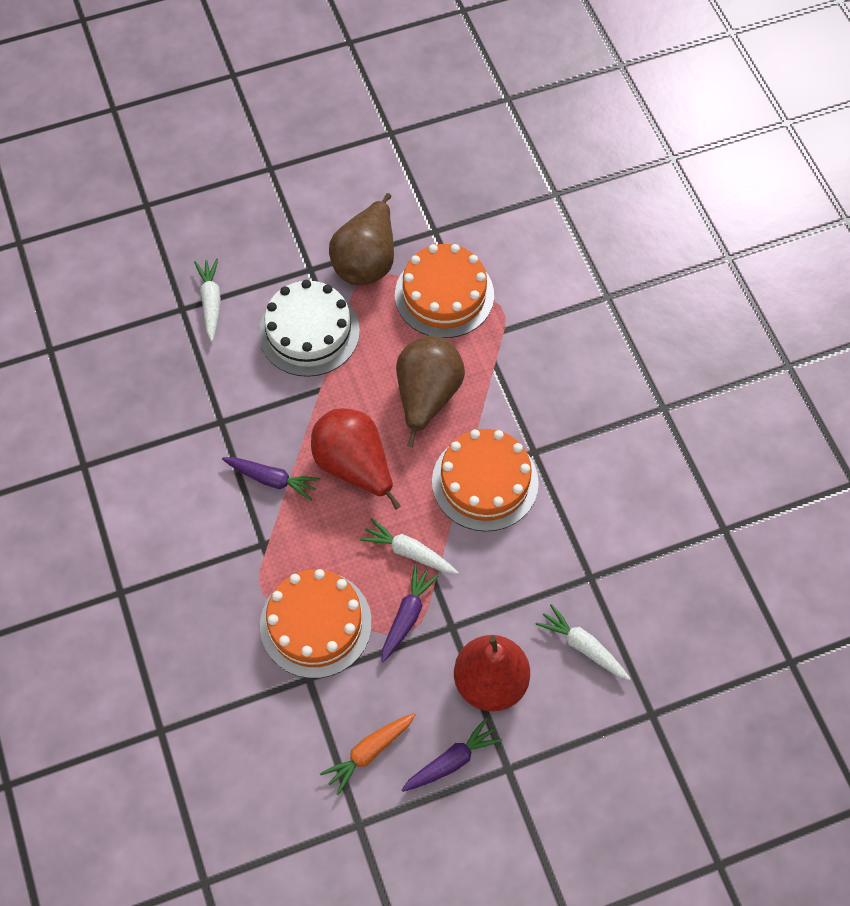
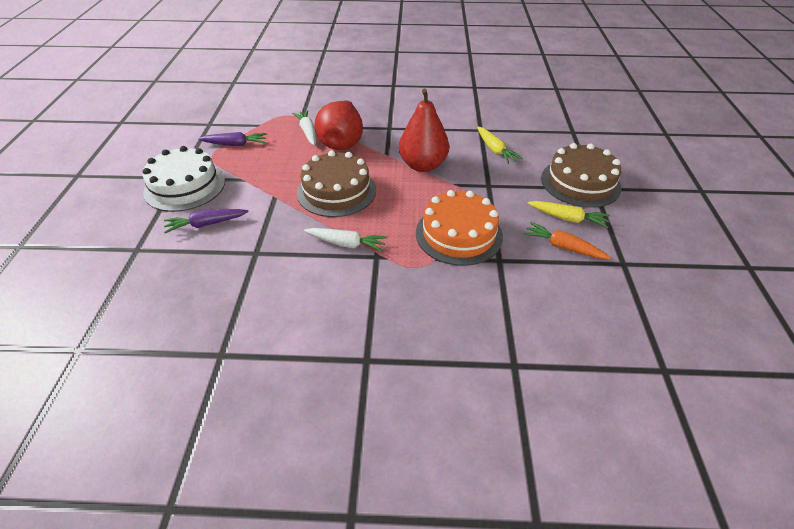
brown cake: none = 0 -> [297,150,376,217] [541,143,621,208] = 2
brown pear: [329,193,394,286] [396,335,465,447] = 2 -> none = 0
orange cake: [260,569,372,678] [395,244,494,338] [432,429,539,532] = 3 -> [416,190,503,266] = 1
purple carrot: [222,457,320,501] [381,565,439,662] [402,718,502,792] = 3 -> [164,209,248,233] [198,132,267,146] = 2
white carrot: [194,259,221,341] [360,518,459,574] [535,604,631,680] = 3 -> [292,110,316,145] [304,228,387,252] = 2
yellow carrot: none = 0 -> [477,127,523,164] [527,201,610,228] = 2

